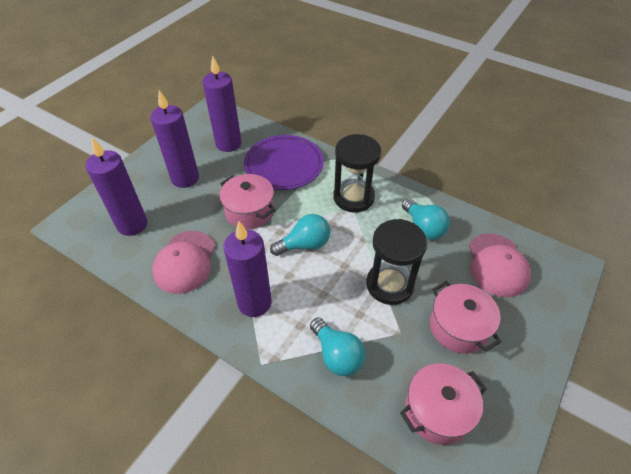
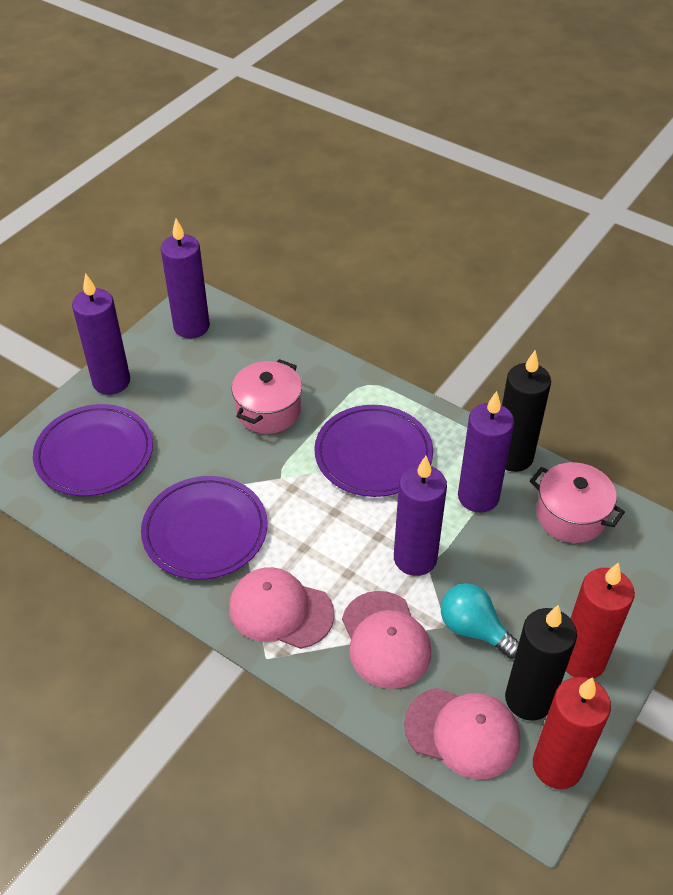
black candle: none = 0 -> [502,350,551,472] [505,605,577,721] = 2
black hourglass: [333,134,381,212] [366,219,427,305] = 2 -> none = 0
pink cap: [152,231,215,294] [469,233,531,297] = 2 -> [229,567,334,649] [342,591,431,689] [404,688,520,779] = 3
pink pot: [220,174,275,229] [400,363,487,445] [430,281,501,354] = 3 -> [232,359,302,434] [530,462,625,543] = 2
purple plate: [244,135,324,190] = 1 -> [33,404,153,496] [141,476,267,580] [314,405,433,497] = 3
red candle: none = 0 -> [533,677,611,789] [566,562,635,679] = 2
turquoise light bulb: [270,214,330,256] [310,318,366,376] [402,198,450,240] = 3 -> [441,583,519,659] = 1

